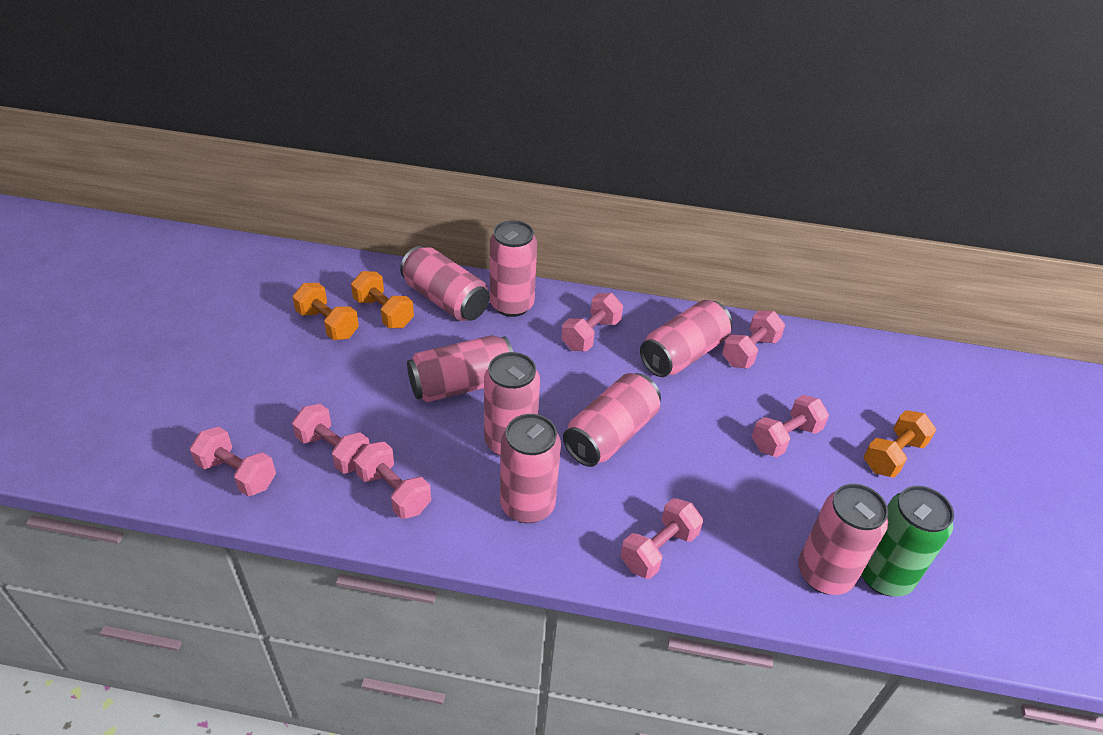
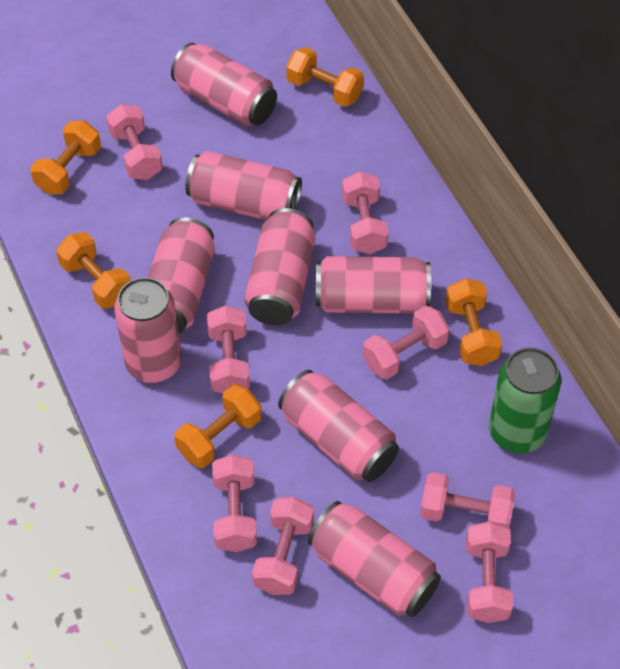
orange dumbbell: [293,283,359,340] [351,271,414,328] [863,410,936,478] = 3 -> [30,121,101,194] [56,232,131,309] [174,384,262,468] [286,47,364,107] [446,278,502,366] = 5
pink dumbbell: [190,427,276,496] [292,404,369,474] [354,442,431,519] [561,293,623,351] [620,498,703,579] [722,310,785,369] [752,395,829,457] = 7 -> [106,104,163,180] [207,305,250,393] [212,454,257,552] [252,497,314,595] [342,172,389,254] [363,305,449,380] [420,472,515,528] [466,521,513,623] = 8

